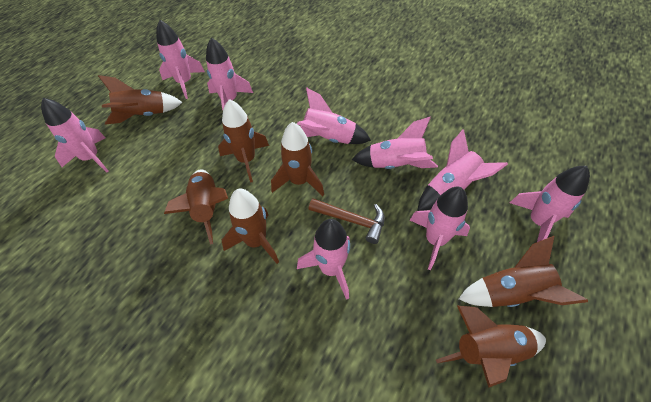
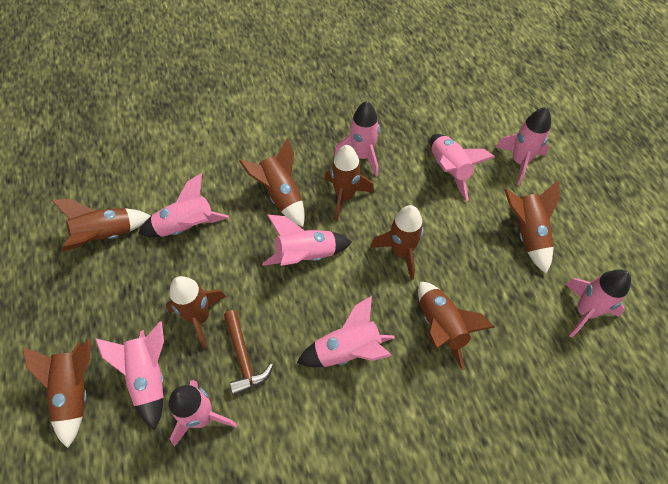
brown rocket: [98,75,183,125] [164,170,228,245] [218,99,269,183] [222,189,279,264] [271,122,324,196] [436,306,546,388] [459,236,588,307] = 7 -> [23,340,91,448] [52,199,151,252] [166,276,226,349] [239,138,305,227] [325,145,374,221] [371,205,424,280] [418,282,495,370] [504,180,560,274] = 8

